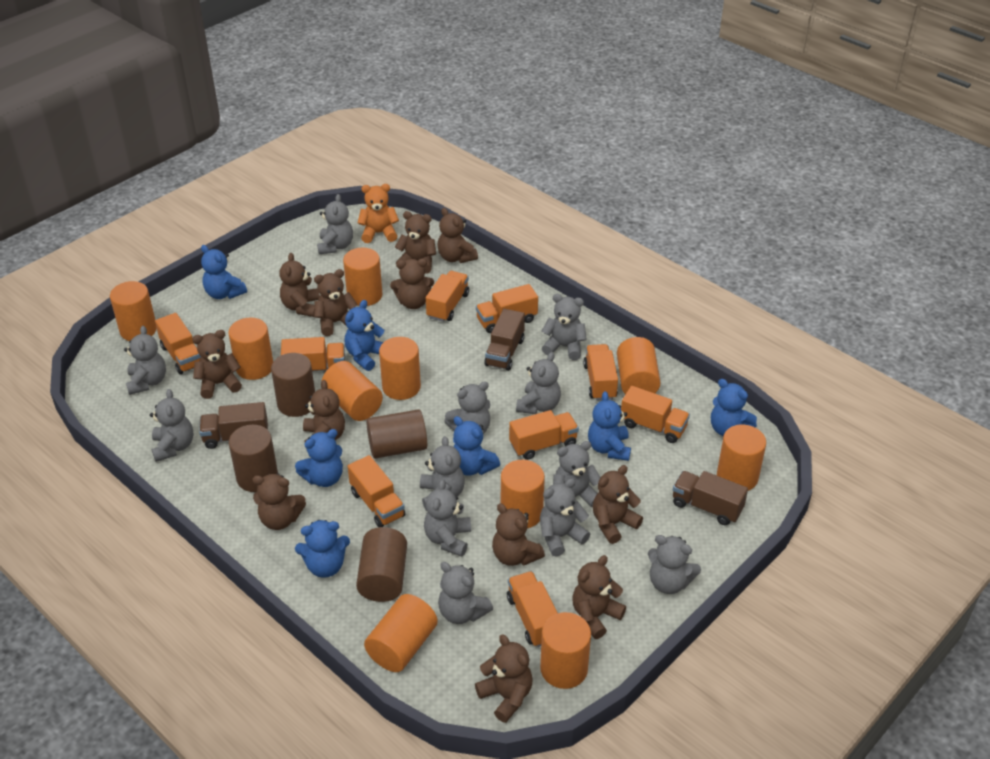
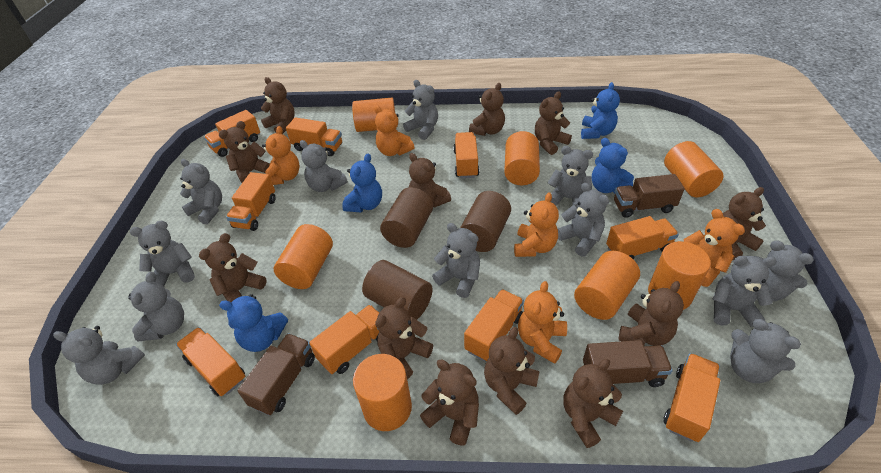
blue teddy bear: [201,245,247,299] [295,429,343,487] [295,520,350,578] [344,300,385,371] [453,416,500,476] [588,391,631,461] [711,379,757,436] = 7 -> [219,294,288,352] [342,154,382,213] [581,82,620,139] [592,138,634,193] = 4
brown cylinder: [229,425,278,492] [271,353,315,417] [356,527,407,602] [366,409,427,459] = 4 -> [362,260,433,320] [380,187,433,248] [460,191,511,252] = 3
orange cylinder: [110,281,157,341] [229,318,273,380] [322,361,383,421] [343,248,382,306] [364,594,438,672] [379,337,421,400] [501,460,545,528] [540,612,591,689] [617,337,660,394] [717,424,766,491] = 10 -> [274,224,333,289] [352,98,395,132] [353,354,412,431] [504,131,540,185] [574,251,640,320] [648,241,711,310] [664,141,724,197] = 7
orange teddy bear: [357,184,399,243] = 1 -> [262,126,300,185] [374,105,415,156] [514,192,559,257] [518,281,567,364] [683,209,745,287] = 5

